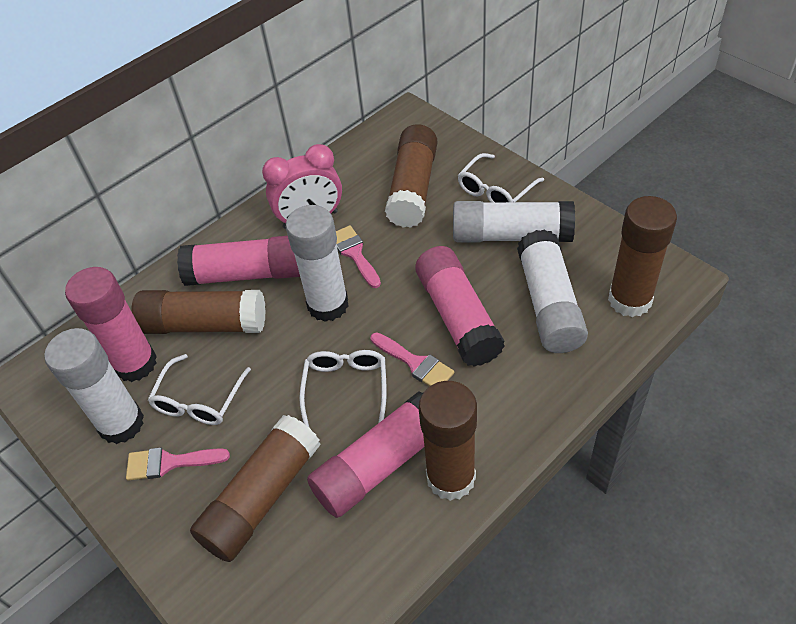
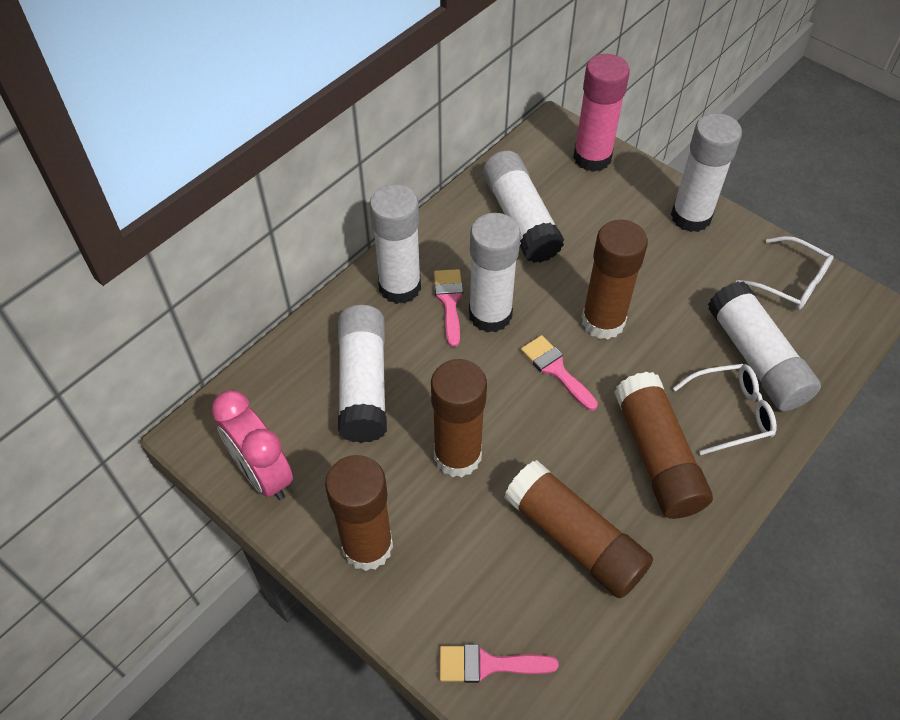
pink glue stick: [65,267,157,382] [177,236,300,286] [307,391,424,518] [415,246,505,367] = 4 -> [573,54,630,172] = 1
white glasses: [148,354,251,425] [299,350,387,427] [458,153,544,202] = 3 -> [673,364,777,455] [736,236,834,310] = 2
white glue stick: [44,328,144,444] [286,205,349,322] [453,201,575,243] [517,229,588,353] = 4 -> [338,305,387,443] [369,184,421,304] [469,213,521,333] [483,151,564,263] [671,113,742,232] [708,282,821,411] = 6

